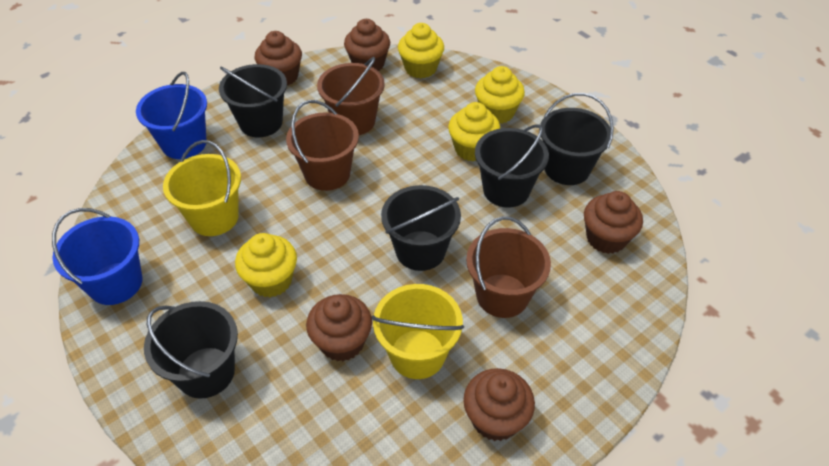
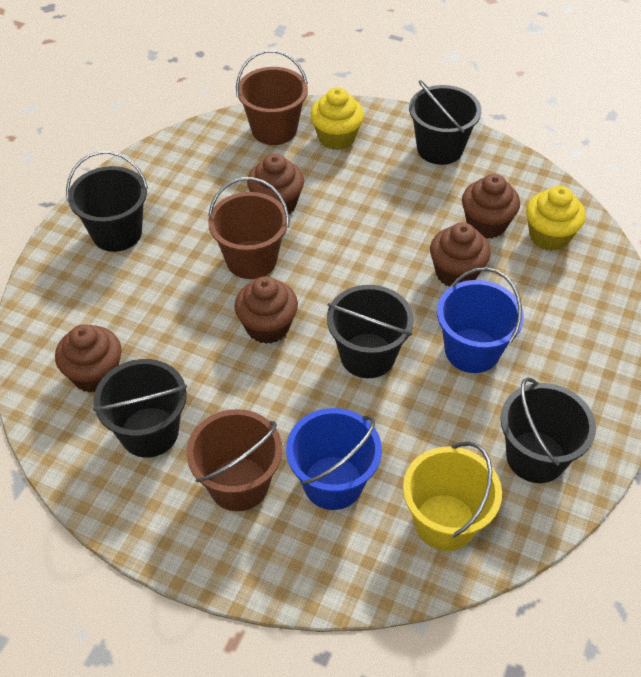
yellow bucket: [163,140,241,236] [372,284,464,379] = 2 -> [403,442,502,551] = 1
yellow cupcake: [235,233,297,297] [398,23,444,79] [448,102,501,161] [475,66,525,124] = 4 -> [310,87,364,150] [526,186,586,251] = 2

